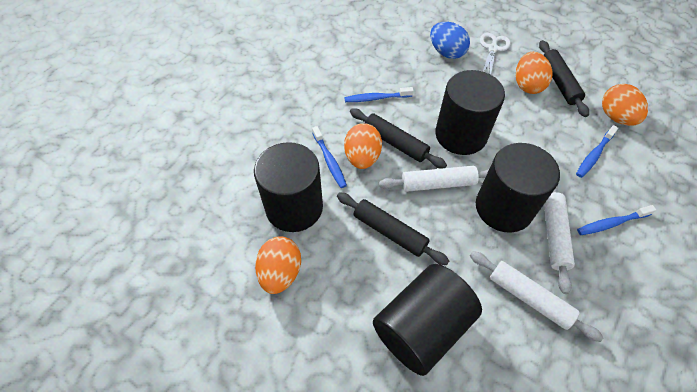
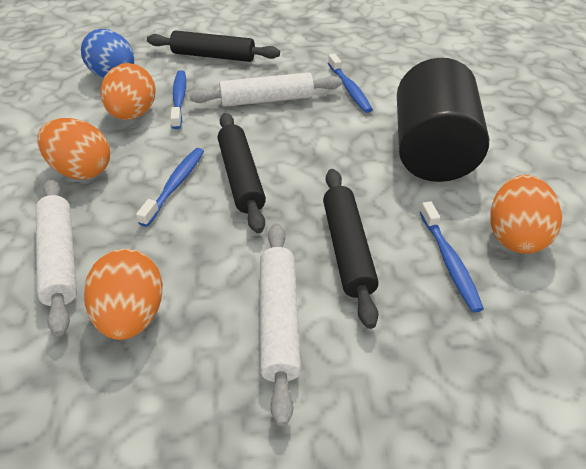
black cylinder: [254,142,323,232] [373,264,482,376] [435,70,505,155] [476,143,560,233] = 4 -> [397,58,489,182] = 1
white scissors: [480,33,511,75] = 1 -> none = 0

